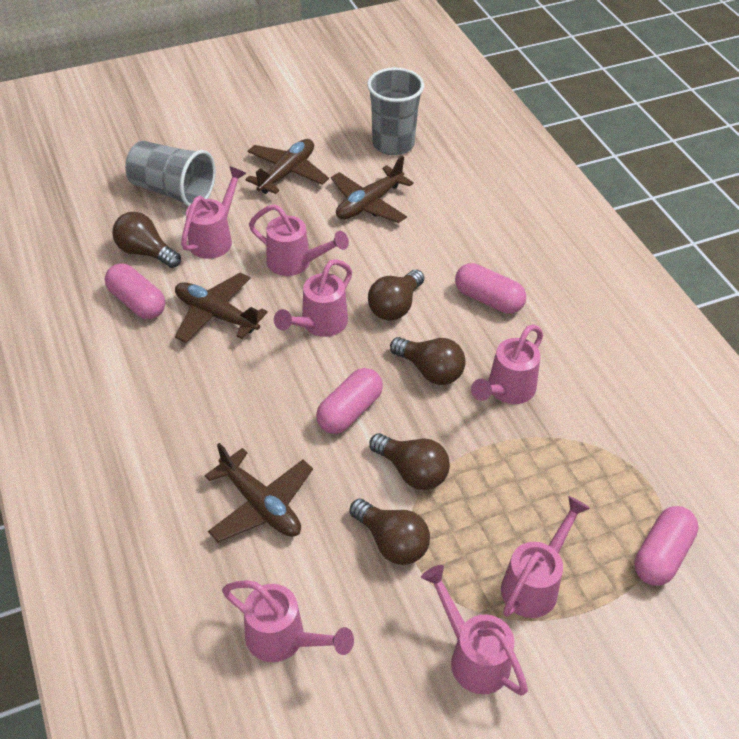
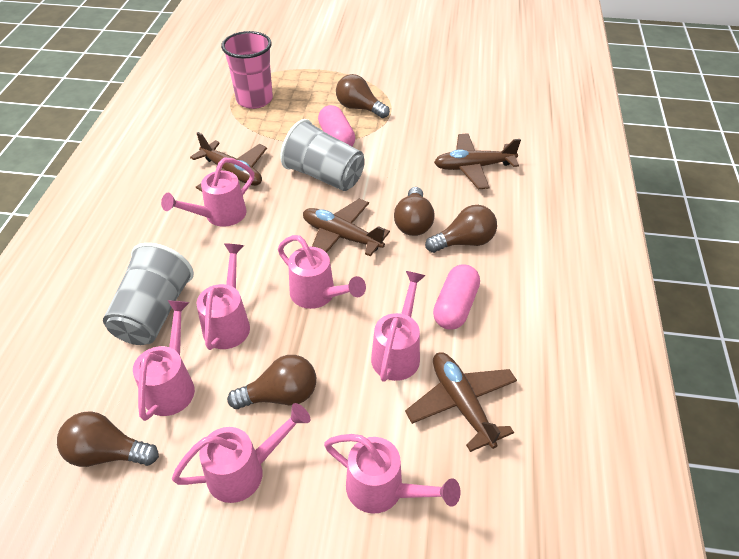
pink capsule: [105,263,165,319] [316,368,383,434] [455,263,526,314] [634,506,698,586] = 4 -> [318,105,355,146] [433,264,480,330] = 2
pink cup: none = 0 -> [221,31,273,109] = 1

